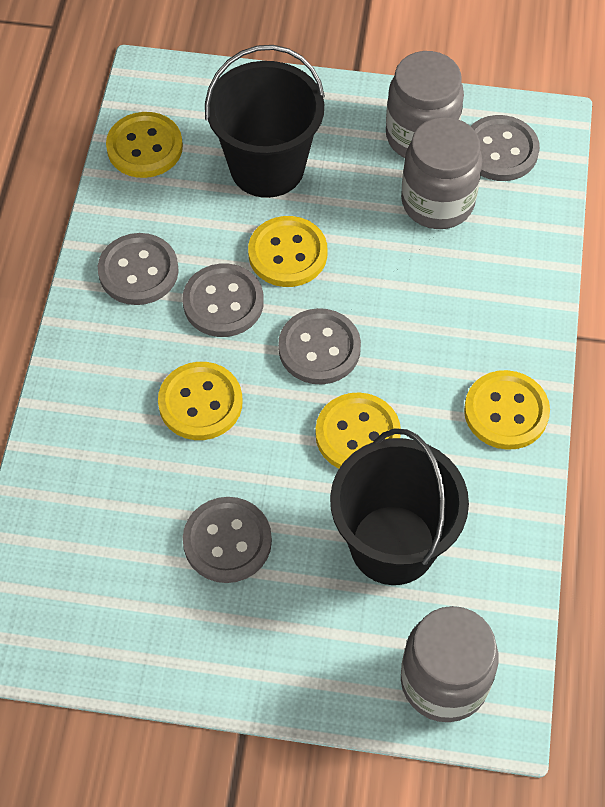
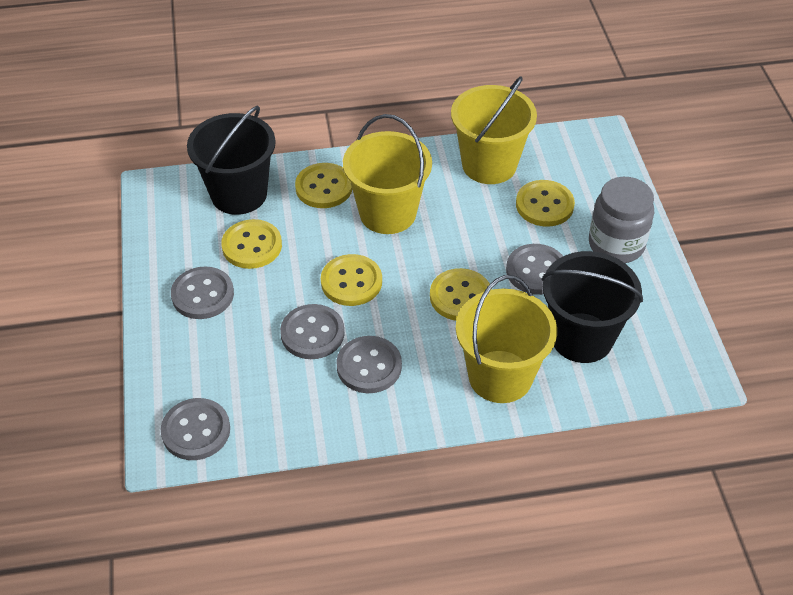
grey jar: [386,51,464,158] [401,117,482,229] [401,606,499,722] = 3 -> [589,177,654,263] = 1
yellow bucket: none = 0 -> [343,114,432,234] [451,76,537,184] [456,275,557,403] = 3

